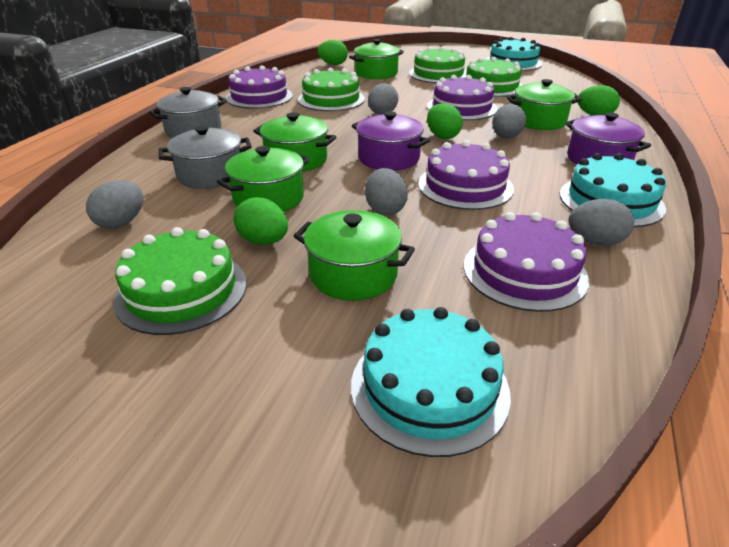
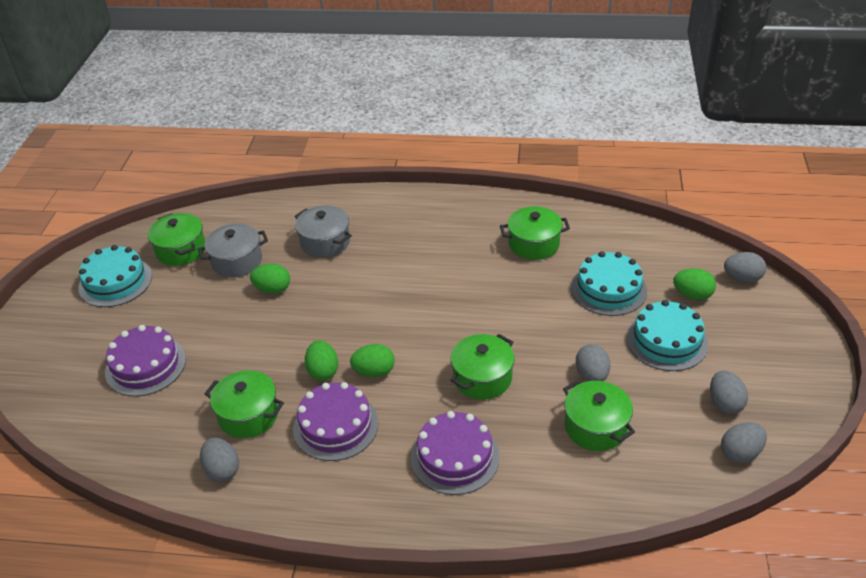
green cake: [114,227,247,335] [298,68,365,111] [409,46,466,83] [466,57,522,97] = 4 -> none = 0
purple cake: [226,66,293,109] [418,140,514,210] [427,75,498,120] [464,212,589,312] = 4 -> [105,325,186,396] [293,382,378,461] [411,411,500,495] = 3
purple pot: [352,111,430,171] [565,112,651,164] = 2 -> none = 0

